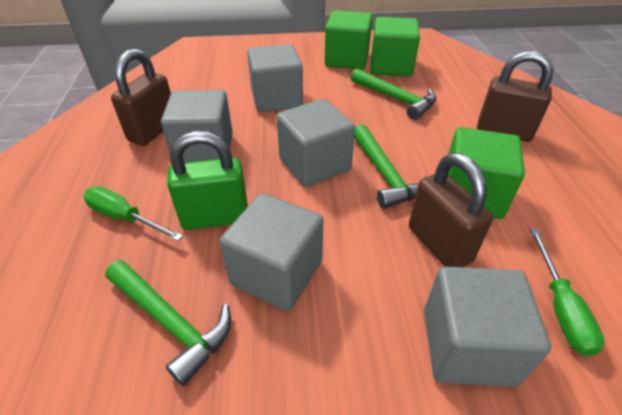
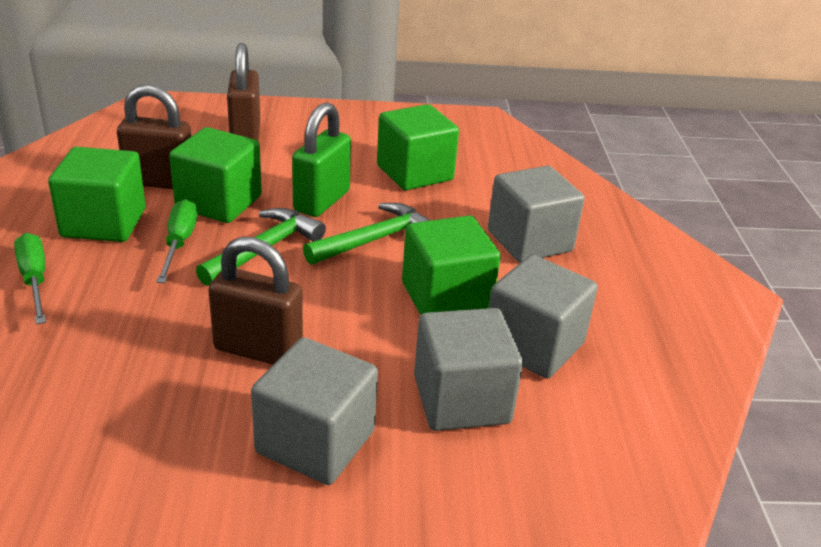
green cube: [325,10,372,70] [370,17,420,77] [448,127,525,219] = 3 -> [48,147,146,242] [169,127,262,223] [377,104,459,190] [402,216,501,315] = 4
green hammer: [105,260,231,386] [351,68,436,120] [354,124,428,209] = 3 -> [196,208,326,286] [303,203,431,265] = 2
grey cube: [161,90,233,163] [220,193,323,311] [247,44,303,112] [277,99,355,187] [424,267,551,387] = 5 -> [251,337,378,485] [414,308,523,431] [488,166,585,262] [489,255,598,379] = 4

